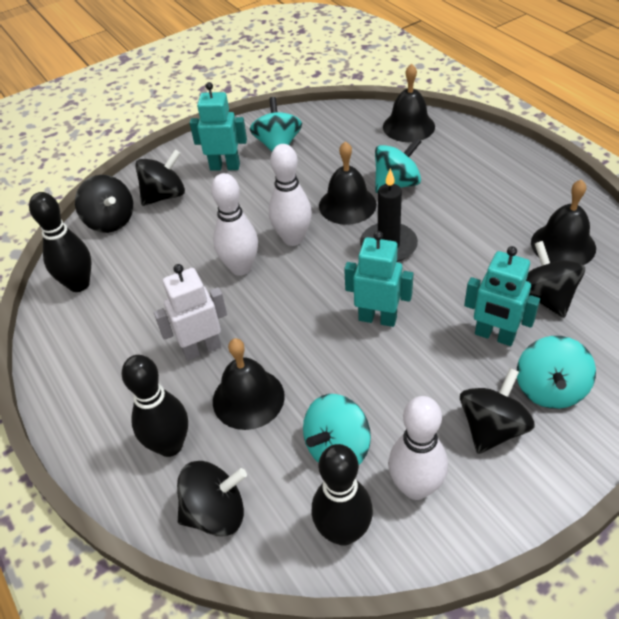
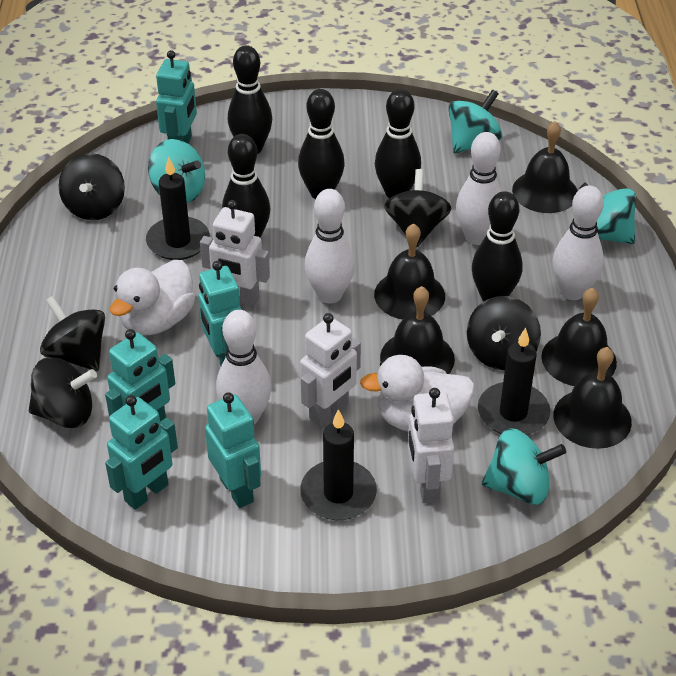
black bell: [213,338,285,430] [319,141,377,225] [383,64,435,142] [531,179,596,265] = 4 -> [374,223,445,320] [380,286,455,374] [512,121,578,213] [541,288,617,386] [553,347,632,449] = 5
black bowling pin: [29,192,91,292] [122,355,188,457] [311,444,373,546] = 3 -> [222,134,270,238] [228,45,272,154] [298,89,345,199] [375,89,421,198] [472,191,522,302] = 5
black candle: [360,168,418,262] = 1 -> [146,157,210,260] [300,409,377,520] [478,328,550,435] = 3
turquoise robot: [190,82,247,171] [344,231,413,327] [464,246,540,346] = 3 -> [105,329,175,422] [105,395,178,510] [156,50,197,144] [198,261,242,366] [205,392,261,508] = 5
white bowling pin: [211,173,258,276] [269,144,312,246] [388,396,448,500] = 3 -> [216,310,272,425] [305,189,355,303] [456,132,502,245] [552,186,604,300] = 4
white duck: none = 0 -> [110,260,195,335] [360,355,475,432] = 2
white robot: [154,264,227,361] = 1 -> [200,200,270,307] [300,313,361,426] [408,388,454,503] = 3

